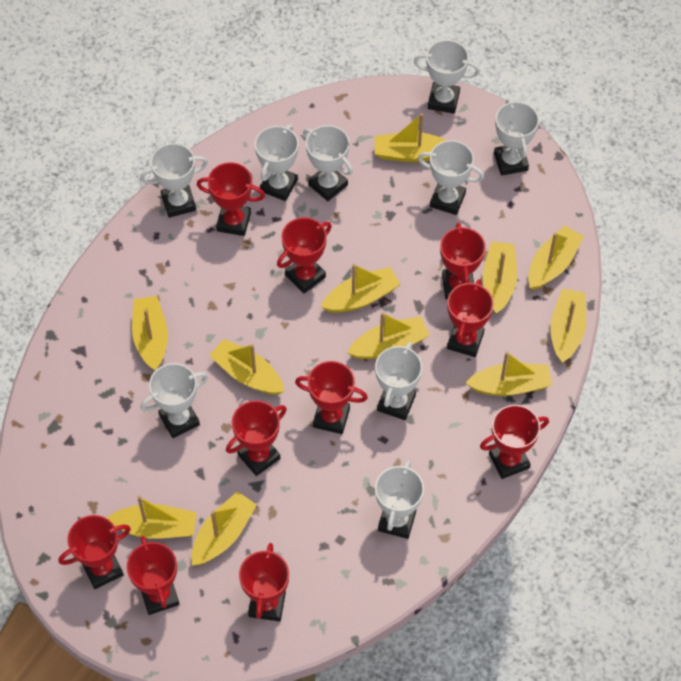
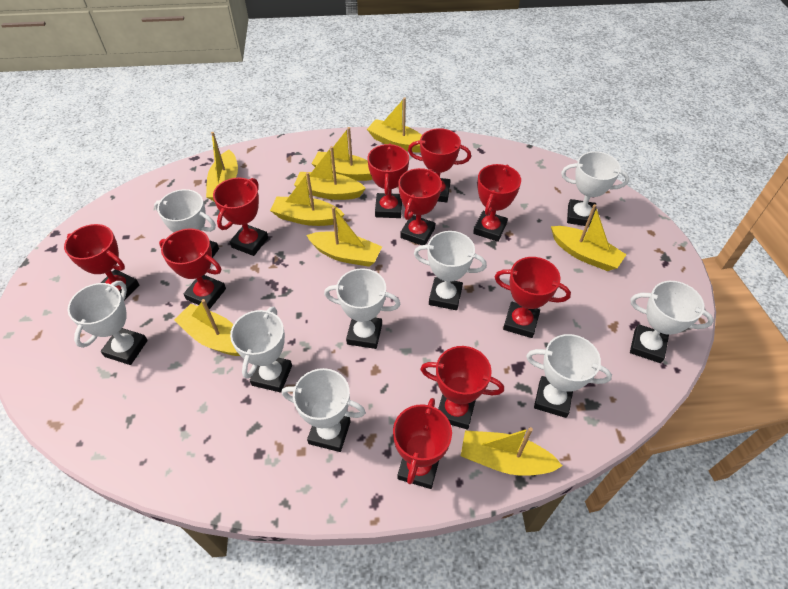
yellow boat: [107,496,197,539] [132,296,168,371] [191,491,257,566] [209,339,284,394] [321,264,401,313] [347,312,430,359] [375,113,447,162] [466,352,552,396] [482,241,517,314] [528,225,584,290] [550,289,586,363] = 11 -> [174,299,240,356] [206,132,238,202] [270,172,345,226] [294,146,366,200] [307,206,382,267] [311,127,373,181] [367,97,422,152] [461,427,562,476] [551,204,627,271] = 9

